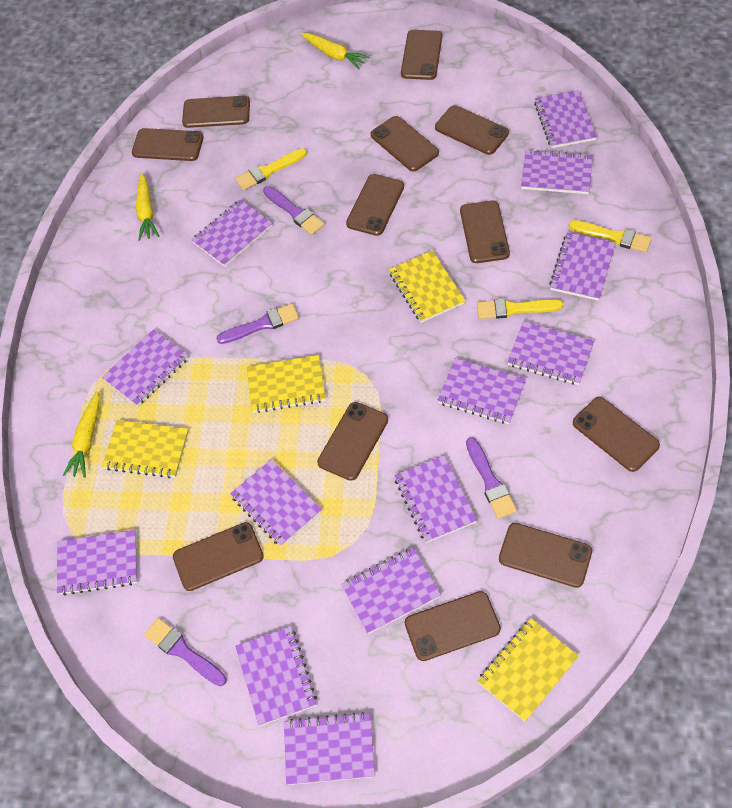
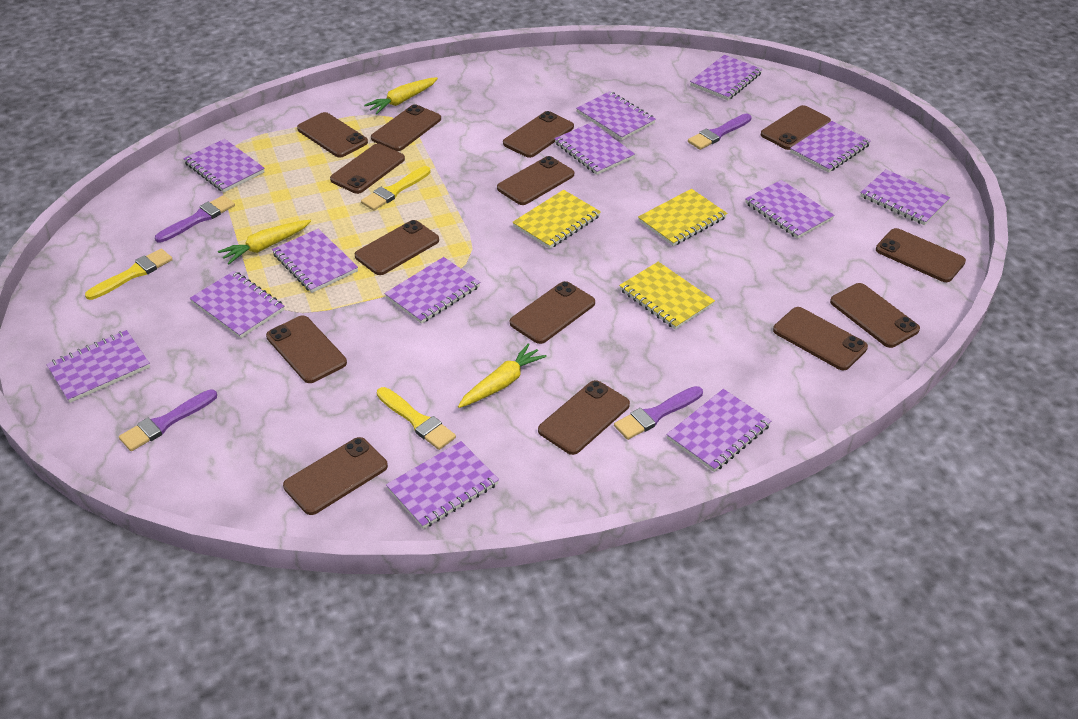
brown phone: [132,128,204,161] [173,522,264,591] [182,96,250,128] [317,402,388,481] [346,174,404,236] [371,116,439,171] [401,30,442,80] [405,591,501,661] [435,105,509,155] [460,200,510,263] [499,523,592,588] [573,397,660,472] = 12 -> [266,316,347,383] [283,437,388,515] [297,112,368,157] [330,144,405,194] [355,220,439,275] [371,104,441,151] [497,156,574,205] [503,111,574,158] [510,281,595,344] [538,380,630,455] [761,105,831,150] [773,307,868,370] [830,283,920,348] [876,228,966,282] = 14
yellow notebook: [102,420,188,478] [247,355,326,413] [389,250,465,323] [478,618,579,722] = 4 -> [512,190,601,249] [619,262,715,330] [638,189,727,246] = 3

